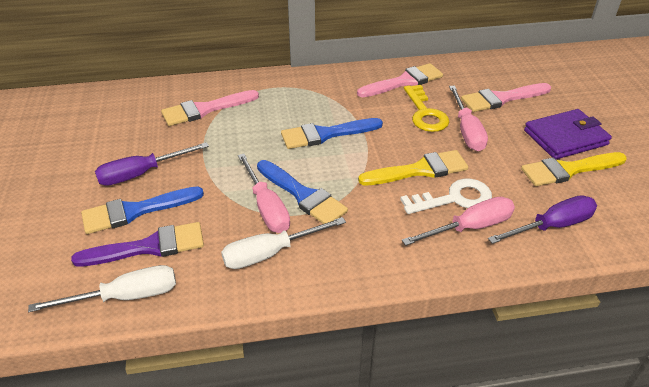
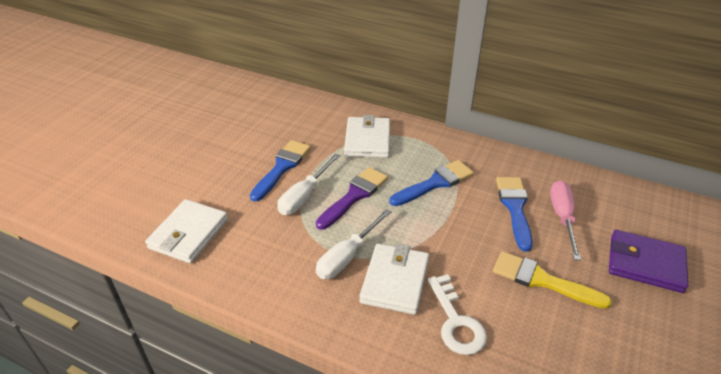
pink brush: [161,90,259,126] [357,63,443,97] [461,83,551,112] = 3 -> none = 0
pink screwdriver: [238,154,290,233] [402,197,515,246] [449,86,488,151] = 3 -> [550,180,581,260] = 1
purple screwdriver: [95,142,209,186] [488,195,597,244] = 2 -> none = 0
white wallet: none = 0 -> [145,199,228,263] [344,115,390,158] [359,244,429,315] = 3
yellow brush: [358,150,468,185] [521,152,627,186] = 2 -> [493,251,612,309] = 1
yellow key: [404,85,449,132] = 1 -> none = 0

